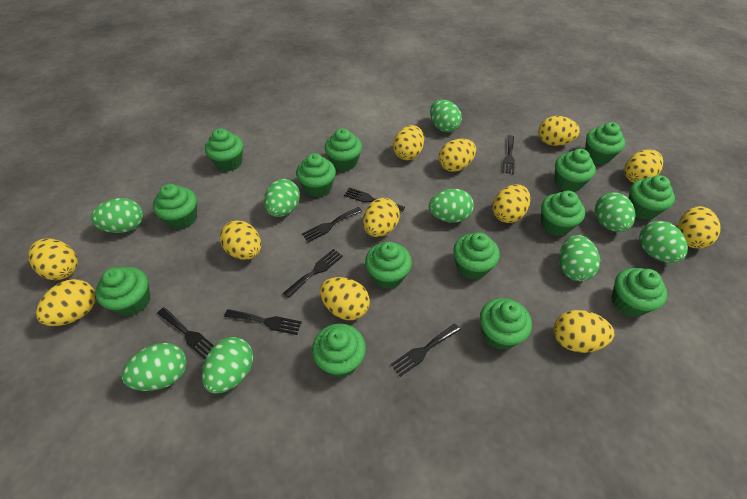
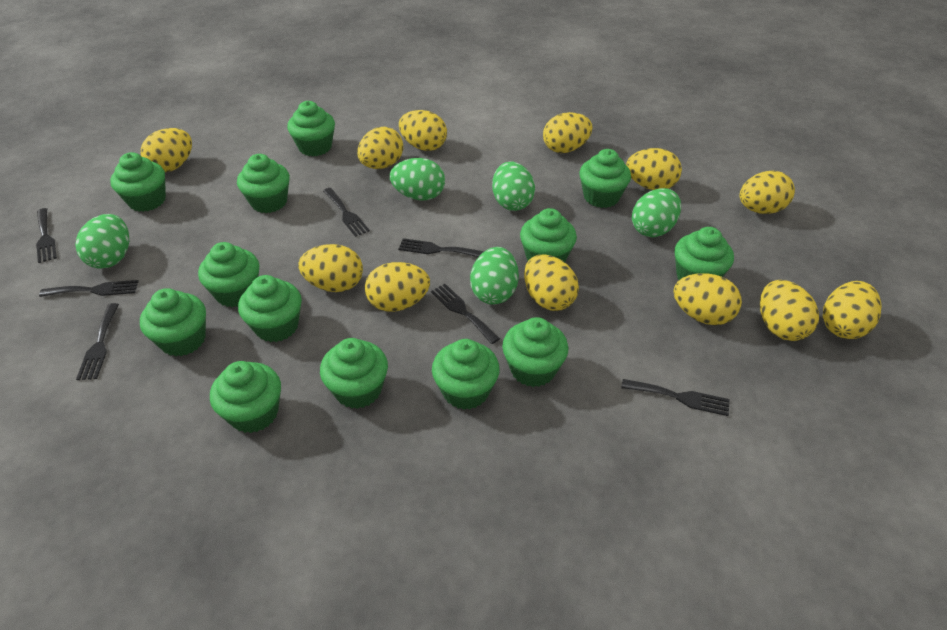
green cupcake: [95,267,150,316] [153,184,197,229] [205,128,243,171] [296,153,336,197] [312,324,366,378] [325,128,362,171] [365,241,412,289] [453,232,500,280] [480,298,532,350] [541,191,585,236] [554,149,596,192] [585,122,625,164] [612,268,667,317] [629,175,675,220] = 14 -> [110,152,166,212] [140,288,206,356] [198,242,259,307] [210,361,281,433] [237,154,290,213] [238,275,302,342] [287,101,335,156] [320,338,388,409] [432,339,500,410] [502,317,568,387] [520,208,577,262] [579,149,631,208] [675,227,734,280] = 13
green egg: [90,198,143,233] [121,343,187,391] [202,337,253,393] [264,179,300,217] [429,189,474,223] [430,100,462,132] [559,235,600,281] [595,192,635,232] [639,221,688,263] = 9 -> [75,214,129,269] [390,158,445,201] [470,247,519,305] [492,161,535,211] [632,188,681,237] = 5

